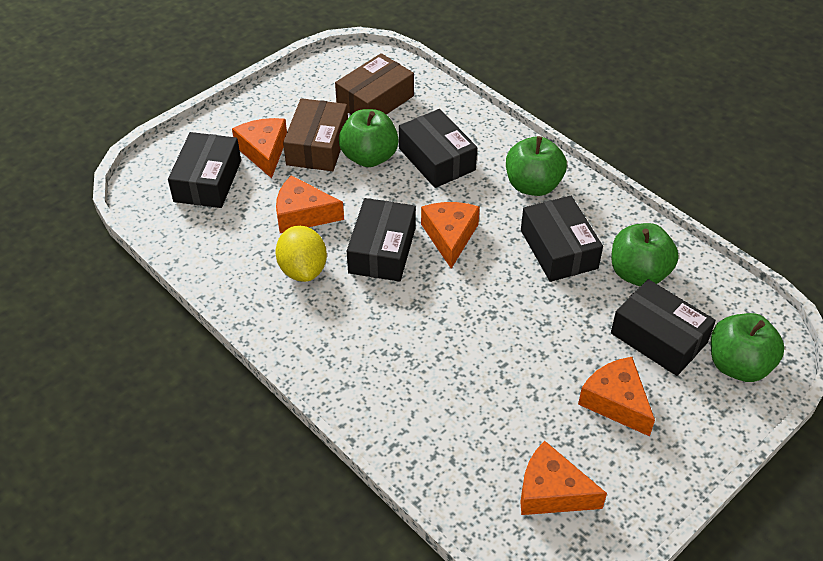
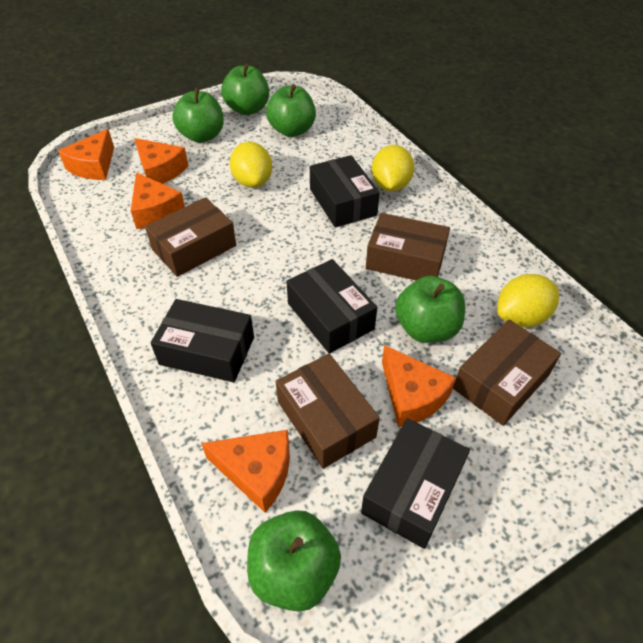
black box: [168,132,241,208] [347,198,416,282] [399,109,477,188] [521,196,603,282] [611,279,716,376] = 5 -> [151,299,254,382] [286,259,377,354] [310,155,380,228] [361,418,470,549] = 4
brown box: [283,98,348,171] [335,53,414,115] = 2 -> [145,197,236,277] [276,354,380,469] [366,213,450,280] [453,320,561,426] = 4
green apple: [339,109,399,167] [506,136,567,196] [611,223,679,286] [711,313,785,382] = 4 -> [172,88,224,143] [221,63,269,115] [247,510,341,612] [266,84,316,137] [395,276,465,343] = 5
yellow lemon: [275,226,327,282] = 1 -> [230,142,272,188] [372,145,414,191] [497,274,559,328] = 3

